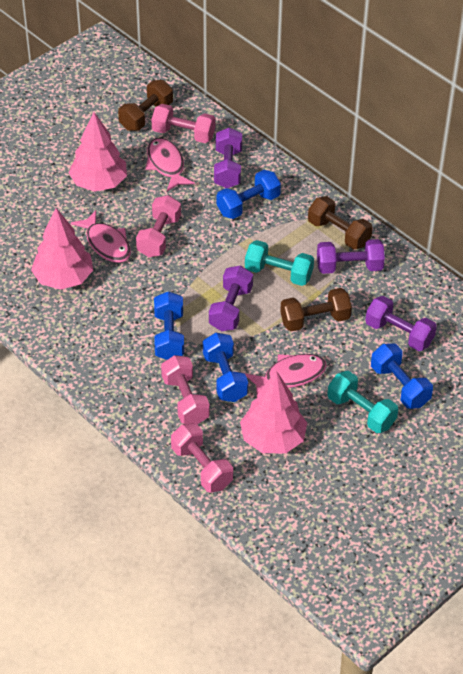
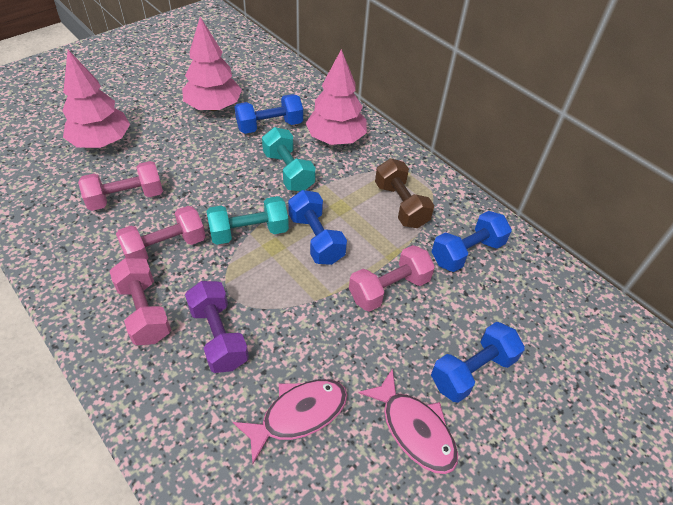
brown dumbbell: [118,80,173,131] [280,288,352,331] [308,196,373,250] = 3 -> [375,159,434,228] = 1
pink fish: [71,210,131,263] [145,138,195,191] [245,354,327,398] = 3 -> [233,379,347,464] [358,368,458,474] = 2
purple dumbbell: [209,265,253,331] [214,127,242,188] [317,239,385,274] [365,296,437,351] = 4 -> [185,281,249,373] = 1

